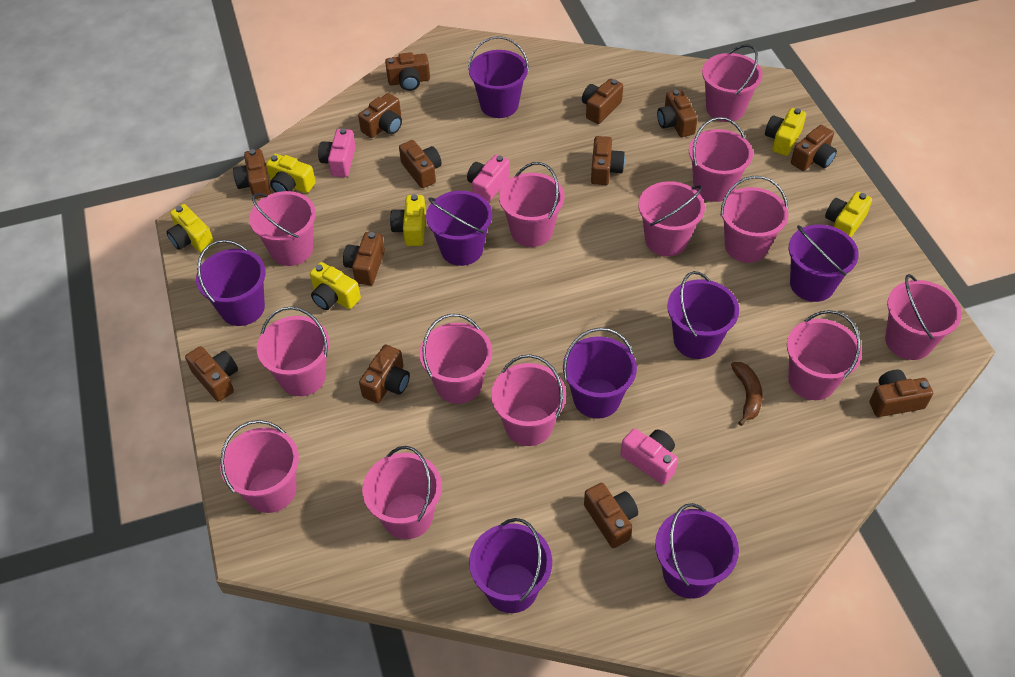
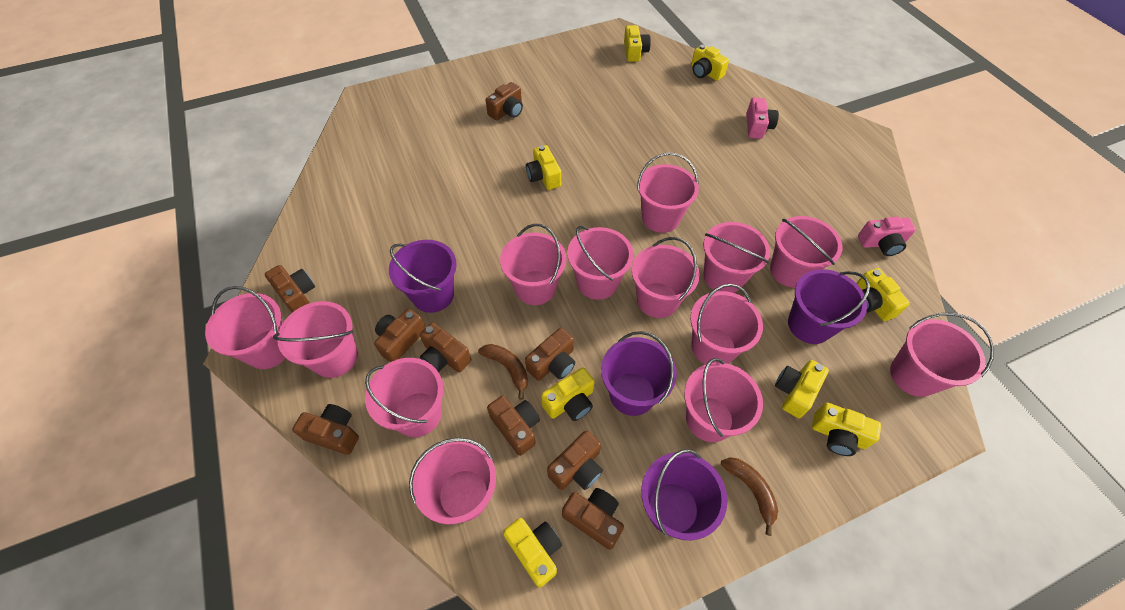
brown banana: [731,362,763,426] = 1 -> [478,344,528,400] [721,457,778,536] = 2
brown camera: [185,346,238,402] [233,149,271,199] [343,232,385,285] [358,93,402,138] [359,345,410,403] [385,52,430,91] [399,140,442,188] [582,79,623,124] [584,483,638,548] [591,136,625,185] [657,90,698,137] [791,125,837,171] [869,370,933,417] = 13 -> [265,265,315,313] [292,404,359,455] [374,309,426,362] [420,323,471,372] [486,82,523,120] [487,396,540,456] [525,328,575,381] [547,430,603,490] [562,488,624,550] = 9
pink camera: [318,128,356,177] [467,155,510,203] [620,428,678,485] = 3 -> [746,97,779,139] [858,217,916,256] = 2
purple bucket: [196,240,266,326] [426,191,492,266] [468,36,529,118] [469,518,552,613] [563,328,637,419] [655,503,739,599] [667,271,739,359] [789,225,859,302] = 8 -> [389,240,457,313] [601,331,677,416] [641,449,727,540] [788,269,870,344] = 4
yellow camera: [166,204,214,253] [266,154,316,193] [310,262,361,310] [390,194,426,246] [765,108,806,156] [825,192,872,237] = 6 -> [503,518,562,588] [526,145,561,190] [541,367,595,421] [624,25,651,62] [691,45,729,81] [775,360,829,418] [812,403,881,456] [856,268,910,321] = 8

